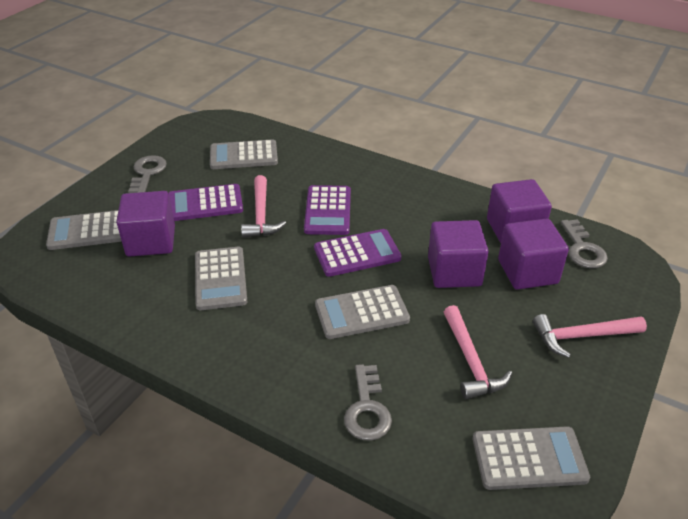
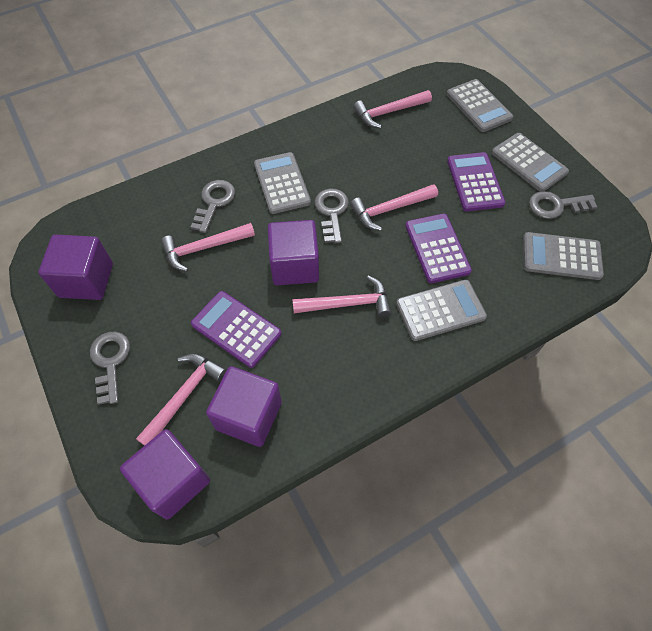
grey key: [128,155,167,193] [344,364,392,441] [561,219,608,268] = 3 -> [90,332,130,405] [190,180,235,233] [315,189,349,243] [529,191,597,219] = 4
pink hammer: [241,175,286,238] [444,305,512,399] [533,314,647,358] = 3 -> [136,354,227,446] [161,223,255,272] [292,276,392,318] [350,184,438,231] [353,90,432,128] = 5

